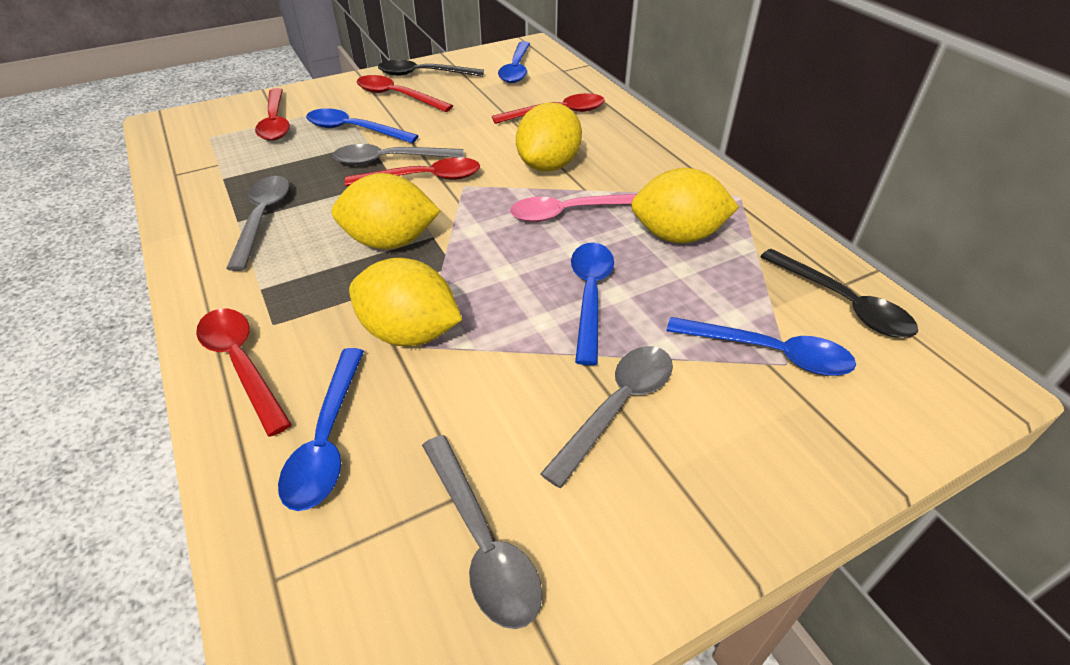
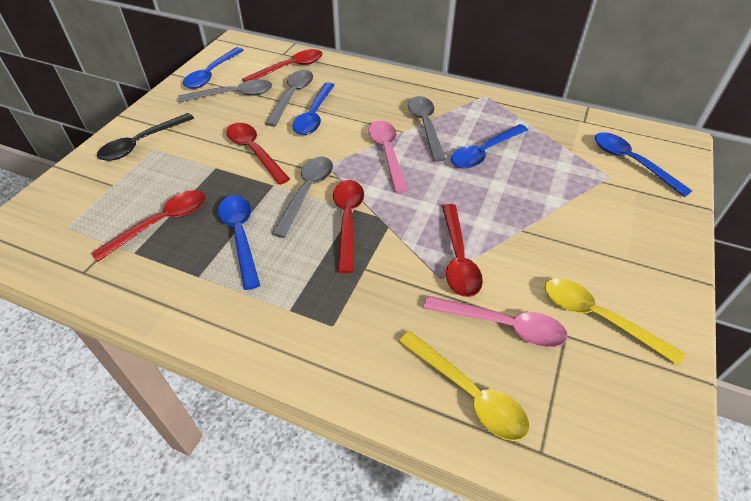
black spoon: [378,60,484,77] [760,249,918,338] = 2 -> [97,113,194,161] = 1
pink spoon: [510,194,637,222] = 1 -> [368,121,408,193] [424,296,568,347] = 2
yellow lemon: [332,173,440,249] [349,258,462,346] [516,102,582,172] [631,168,739,243] = 4 -> none = 0
yellow spoon: none = 0 -> [399,331,529,441] [544,278,685,366] = 2

